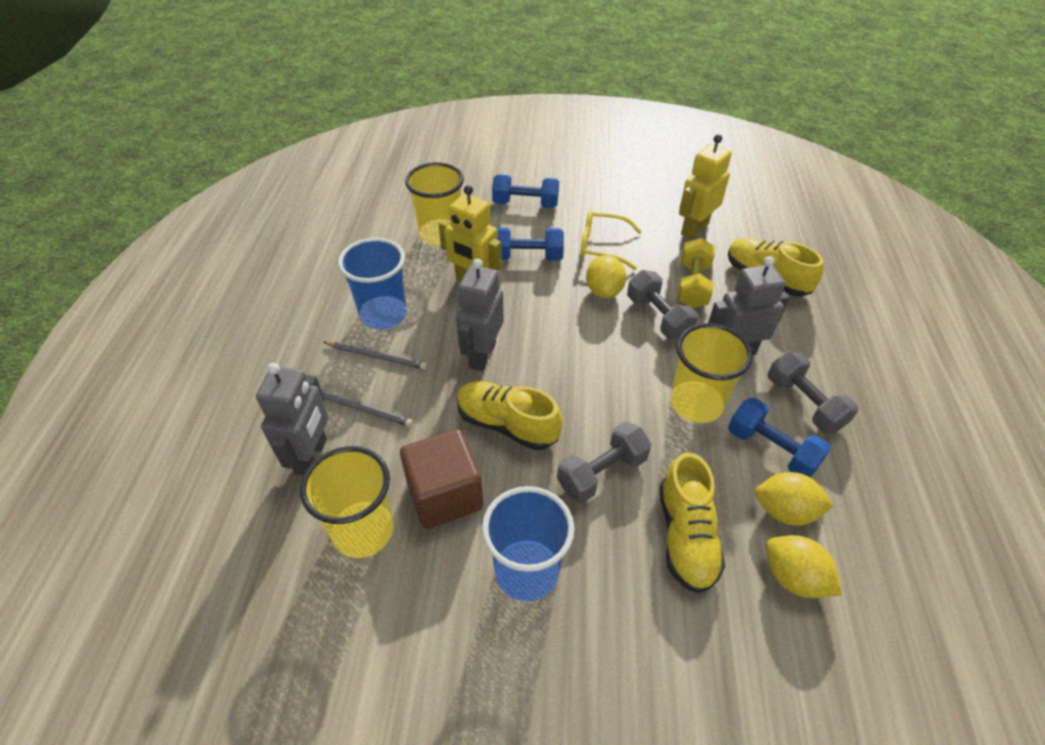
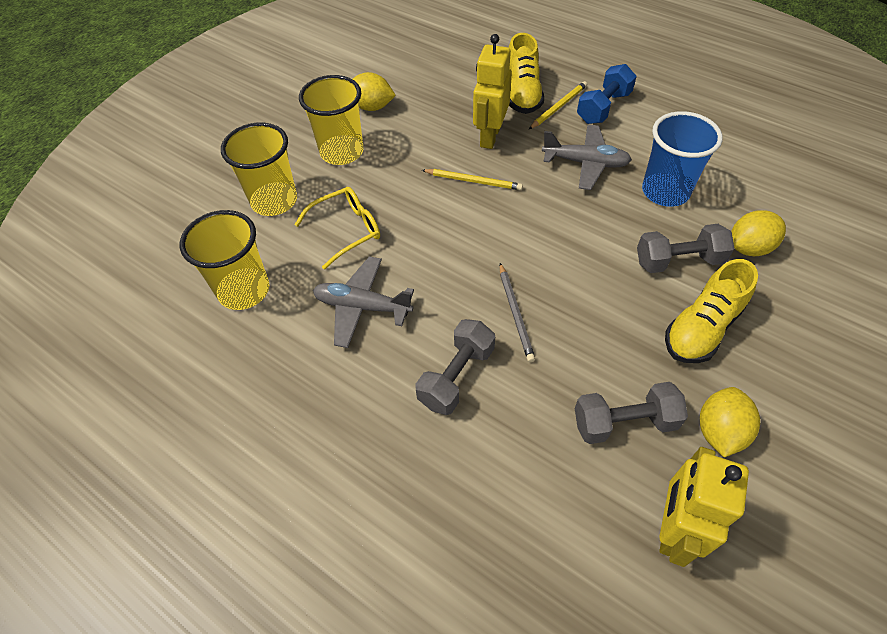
blue cup: [338,238,407,329] [482,486,575,602] = 2 -> [642,111,723,207] = 1
blue dumbbell: [492,174,559,208] [496,227,564,261] [728,398,831,478] = 3 -> [577,64,637,124] = 1
brown cube: [400,429,483,529] = 1 -> none = 0
grey pencil: [321,390,413,427] [324,341,427,369] = 2 -> [500,263,535,362] = 1
grey plane: none = 0 -> [313,256,414,348] [542,124,632,190] = 2
grey robot: [256,363,328,476] [456,259,504,371] [708,256,789,355] = 3 -> none = 0
yellow dumbbell: [677,238,715,308] = 1 -> none = 0
yellow pencil: none = 0 -> [422,169,523,190] [529,81,587,129] = 2
yellow shoe: [457,381,563,450] [659,452,725,594] [728,238,824,297] = 3 -> [508,33,544,114] [665,259,758,363] = 2

